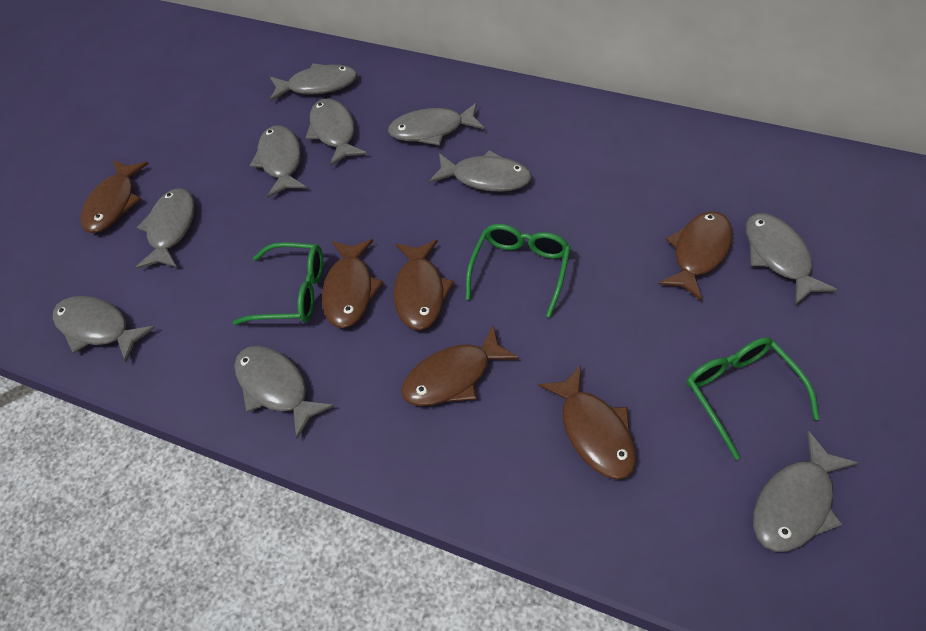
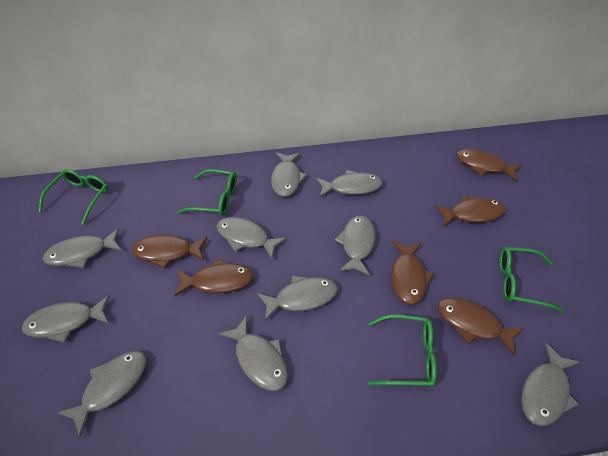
green glasses: [233,242,323,325] [466,224,571,317] [687,337,819,460] = 3 -> [39,169,108,225] [178,169,237,216] [369,315,437,387] [500,247,564,313] = 4

